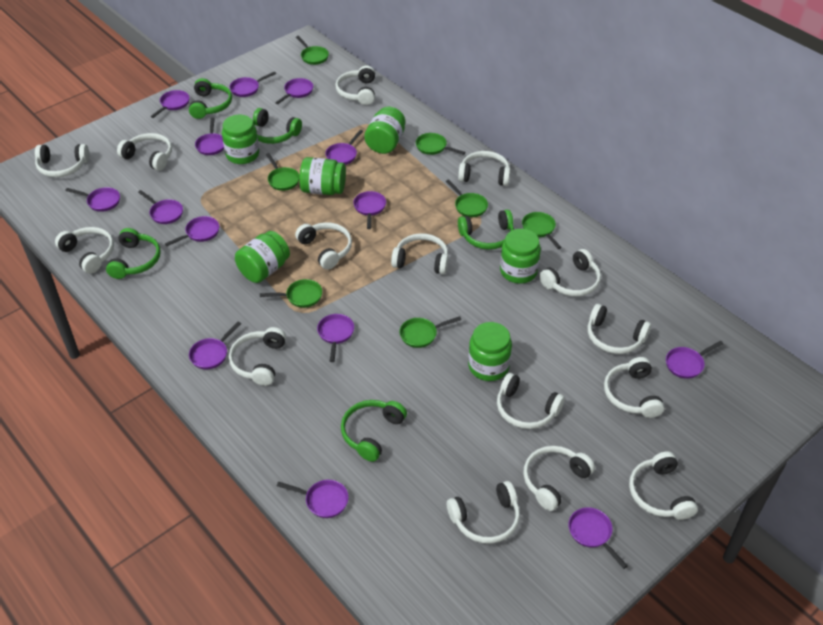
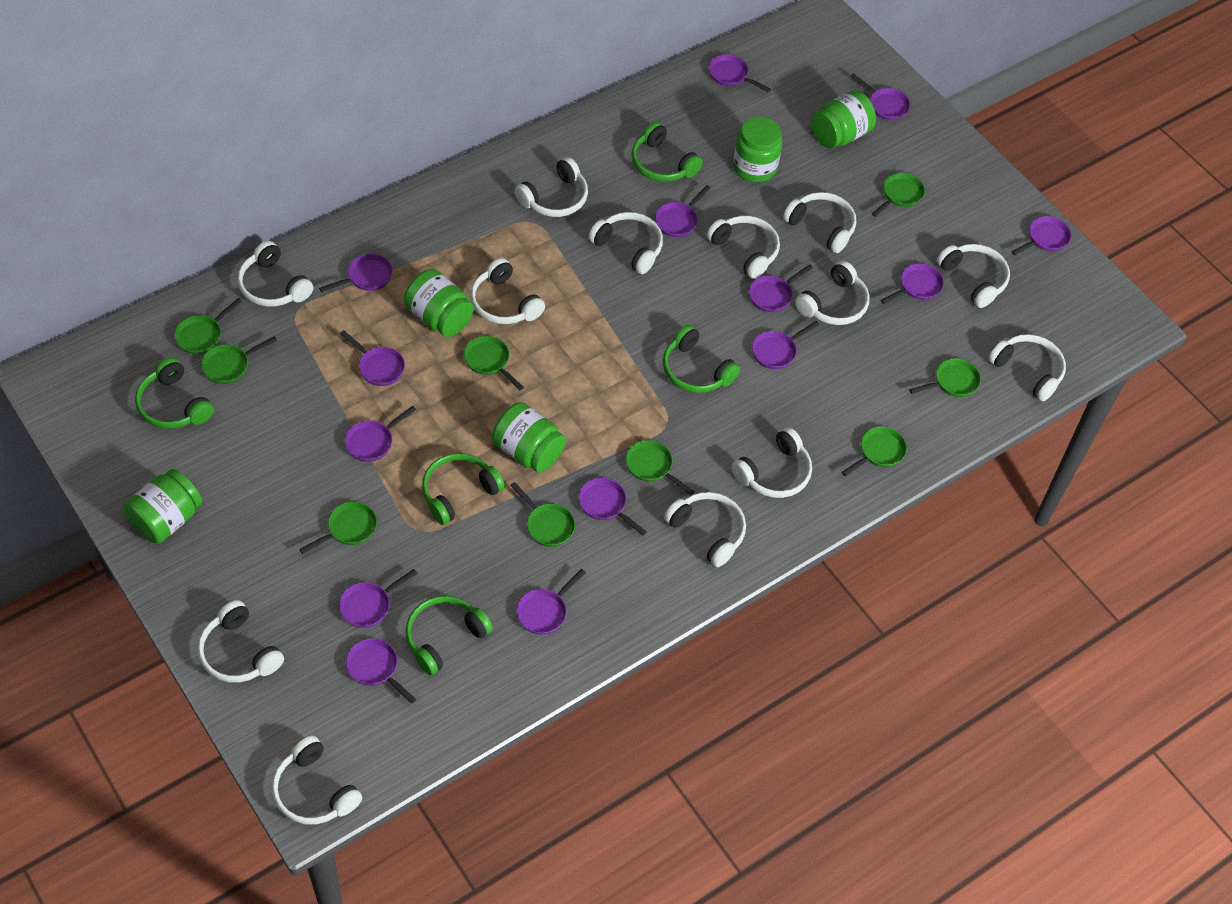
green jar: [222,115,259,164] [235,231,290,283] [299,157,346,195] [364,107,405,154] [468,322,512,381] [500,229,541,284] = 6 -> [123,469,202,544] [404,269,474,337] [492,402,566,473] [733,117,783,182] [811,90,876,148] = 5
green pan: [260,279,322,308] [266,153,300,191] [296,36,329,65] [399,316,462,348] [416,133,465,155] [446,179,488,217] [522,212,562,249] = 7 -> [174,298,242,354] [201,336,277,384] [299,502,377,554] [464,336,524,390] [510,482,575,547] [626,440,695,495] [842,426,907,476] [872,173,925,217] [909,358,981,397] = 9
white headphones: [35,144,89,177] [55,227,114,274] [117,133,172,171] [229,327,286,386] [295,222,352,270] [335,65,375,105] [391,233,449,274] [447,481,520,544] [458,151,510,186] [497,373,565,429] [523,446,595,511] [540,249,601,297] [588,304,651,354] [604,357,665,418] [629,451,698,520] = 15 -> [198,600,284,683] [238,241,313,307] [272,736,362,825] [470,258,545,324] [515,157,588,217] [589,212,663,274] [664,492,746,567] [706,216,780,279] [732,428,812,498] [783,192,856,253] [795,261,870,325] [937,244,1010,308] [988,334,1066,401] = 13

